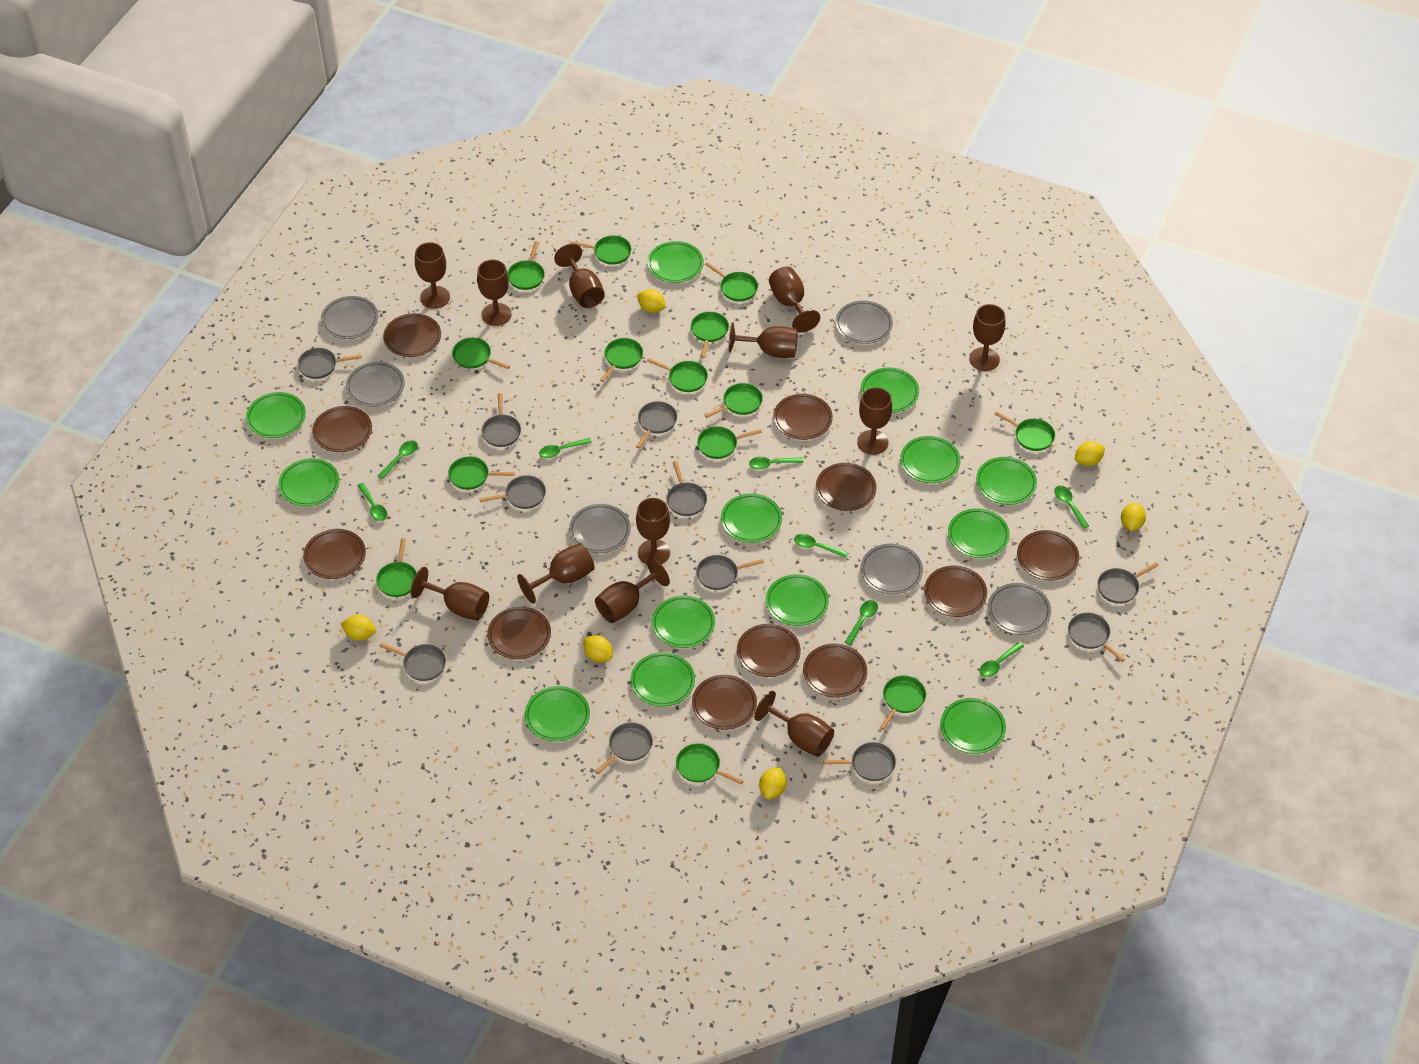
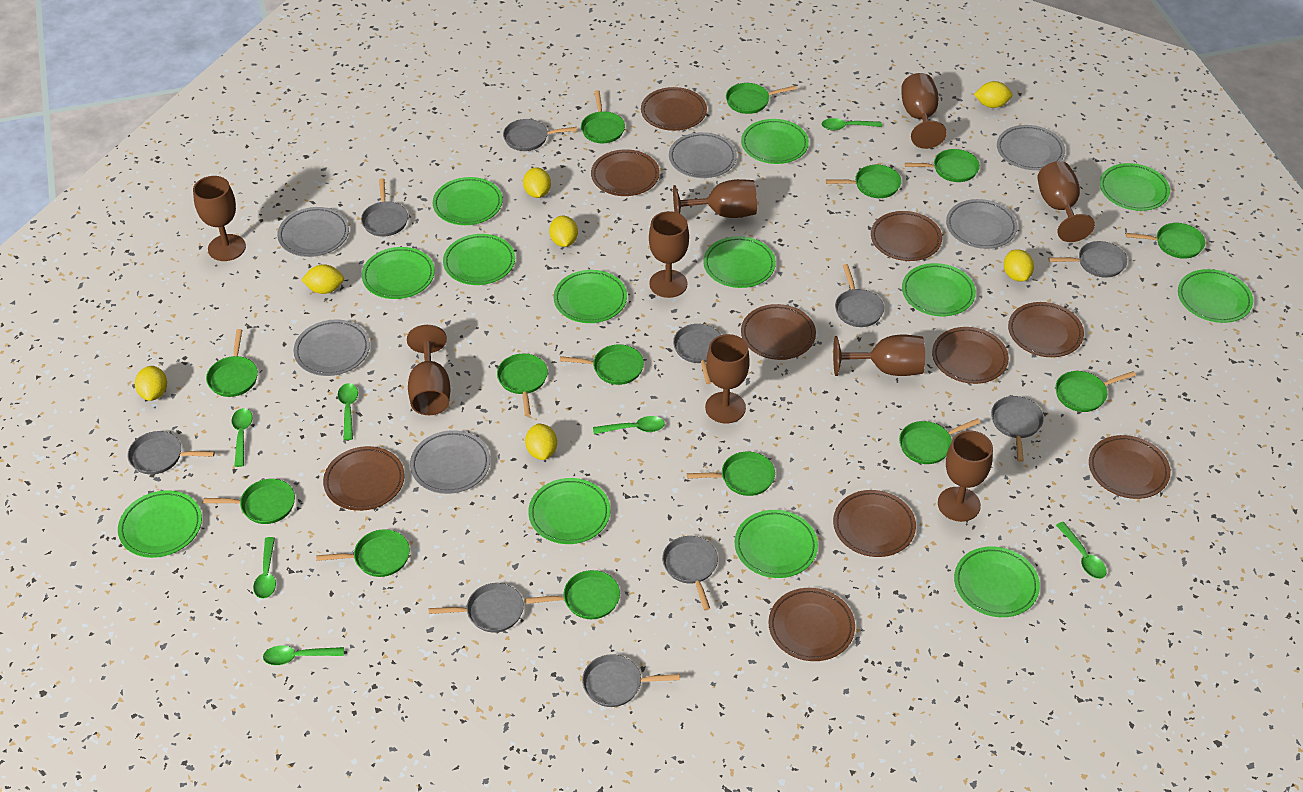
brown goblet: [411,567,489,621] [415,242,450,309] [477,260,512,326] [517,543,595,604] [554,244,605,308] [595,558,670,623] [636,498,670,565] [729,322,798,358] [754,691,834,757] [769,266,820,333] [857,387,892,455] [969,304,1006,371] = 12 -> [193,176,246,261] [407,325,450,415] [649,211,689,298] [673,179,757,218] [705,334,750,423] [833,335,925,376] [901,73,947,149] [938,430,993,522] [1037,161,1095,242] = 9
brown plate: [303,529,366,579] [312,406,372,452] [383,313,441,357] [487,607,551,659] [692,675,757,730] [737,624,801,677] [773,394,833,440] [803,644,867,698] [816,463,877,511] [924,566,987,617] [1017,530,1079,581] = 11 -> [323,446,405,511] [591,149,660,196] [641,87,707,131] [741,304,816,360] [769,588,855,661] [833,490,916,557] [871,211,942,261] [932,327,1009,384] [1008,302,1084,357] [1089,435,1171,499] = 10
green spoon: [357,483,387,521] [378,440,418,479] [539,438,592,458] [749,457,804,469] [794,534,848,558] [845,600,878,645] [980,642,1024,677] [1054,486,1089,529] = 8 -> [232,408,253,467] [253,537,276,599] [263,645,344,665] [338,383,358,440] [593,416,665,434] [822,118,882,130] [1056,522,1107,579] = 7
grey pan: [297,348,362,379] [379,643,446,681] [479,475,546,509] [481,393,521,447] [595,723,653,774] [636,401,677,448] [667,461,707,516] [696,555,764,590] [823,742,896,781] [1068,613,1125,662] [1097,562,1159,604] = 11 -> [128,431,215,475] [361,178,408,237] [429,583,524,632] [503,119,577,151] [582,654,680,707] [662,536,718,610] [673,324,721,384] [835,264,884,327] [991,396,1044,462] [1049,241,1127,278] = 10
yellow lemon: [341,615,376,640] [583,635,613,662] [637,289,666,313] [759,767,786,799] [1075,441,1105,466] [1121,503,1146,531] = 6 -> [135,366,167,401] [301,264,344,294] [523,168,551,198] [525,423,557,460] [549,216,578,247] [974,81,1013,108] [1004,249,1034,282] = 7

